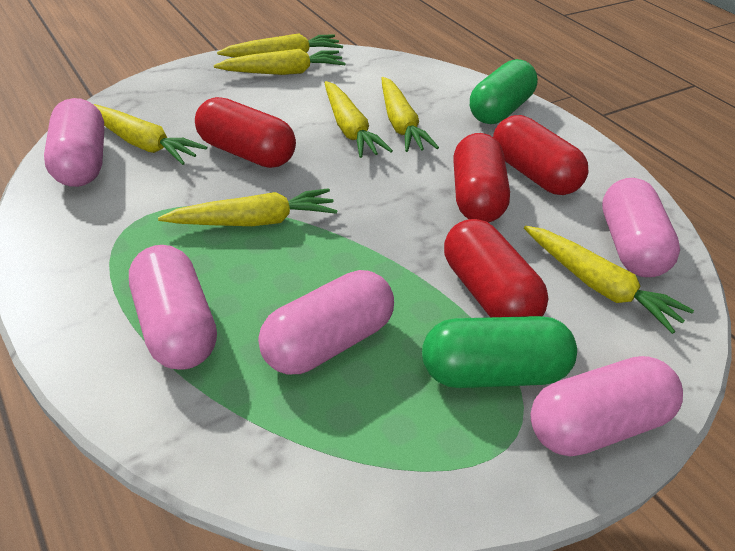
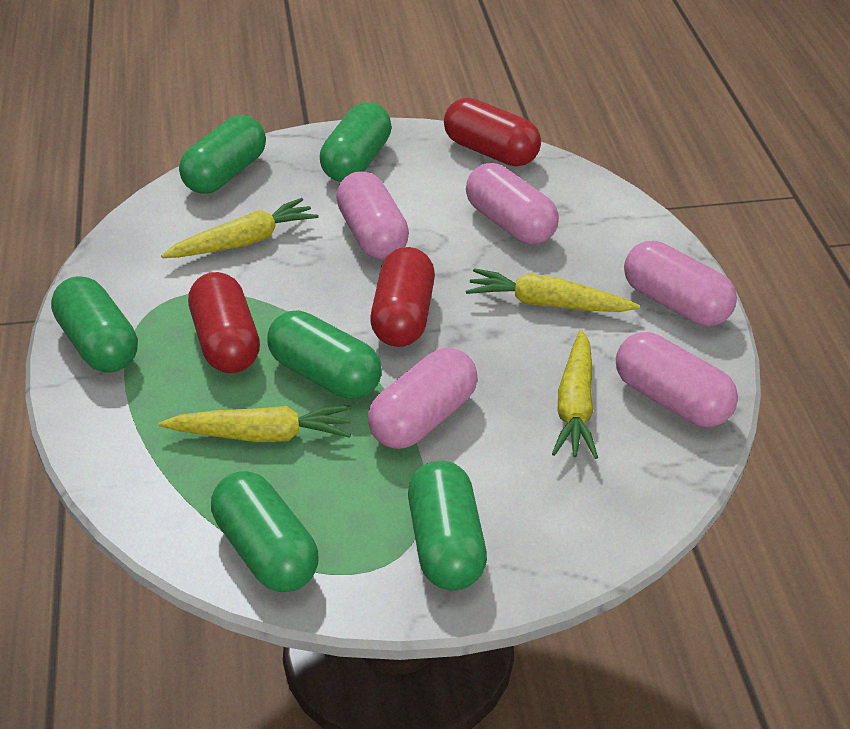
green capsule: [422,316,577,388] [470,59,538,124] = 2 -> [51,276,138,373] [179,115,266,194] [211,471,319,592] [267,310,382,399] [320,102,392,182] [408,461,487,590] = 6
red capsule: [195,97,296,168] [444,219,549,317] [454,133,510,223] [493,115,588,195] = 4 -> [188,272,260,373] [370,247,435,347] [444,98,541,166] = 3
yellow carrot: [93,104,207,165] [158,188,338,226] [214,49,346,75] [217,33,343,57] [324,81,393,158] [381,77,439,152] [524,226,694,334] = 7 -> [159,405,351,442] [161,198,319,258] [466,268,640,312] [552,330,598,459] = 4

